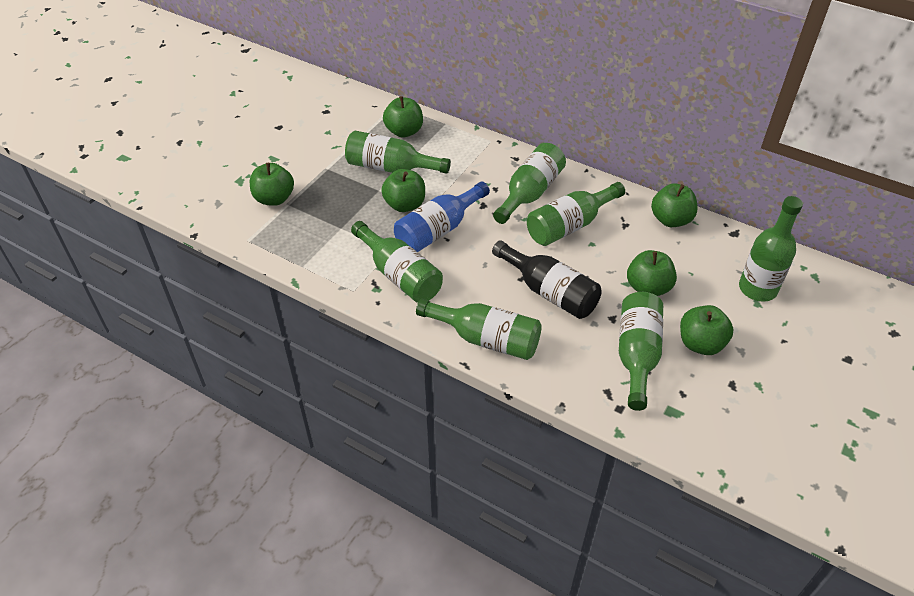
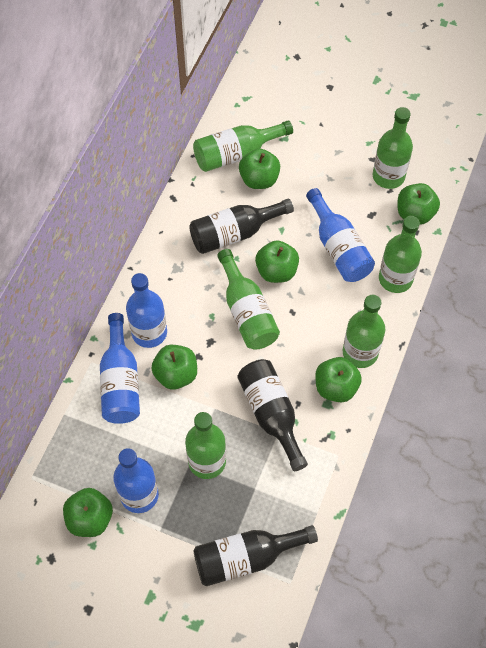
black bottle: [492,240,602,319] = 1 -> [189,199,294,254] [193,525,318,586] [237,359,308,471] = 3
blue bottle: [394,181,490,252] = 1 -> [100,313,140,424] [113,448,159,513] [126,273,167,348] [306,188,375,282] = 4
green bottle: [345,131,451,174] [351,221,443,303] [416,299,542,360] [493,143,566,224] [527,182,625,246] [619,292,663,411] [739,196,803,302] = 7 -> [185,412,226,479] [193,120,293,172] [217,249,280,350] [343,295,385,368] [373,107,413,189] [379,216,422,293] = 6

